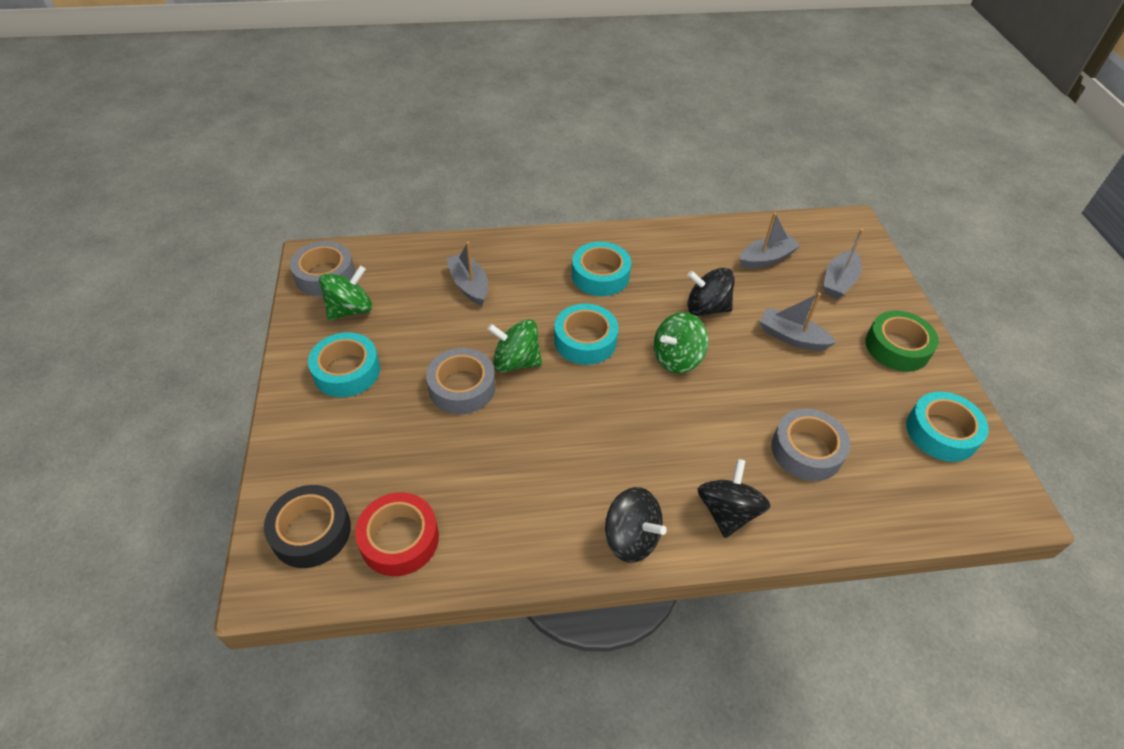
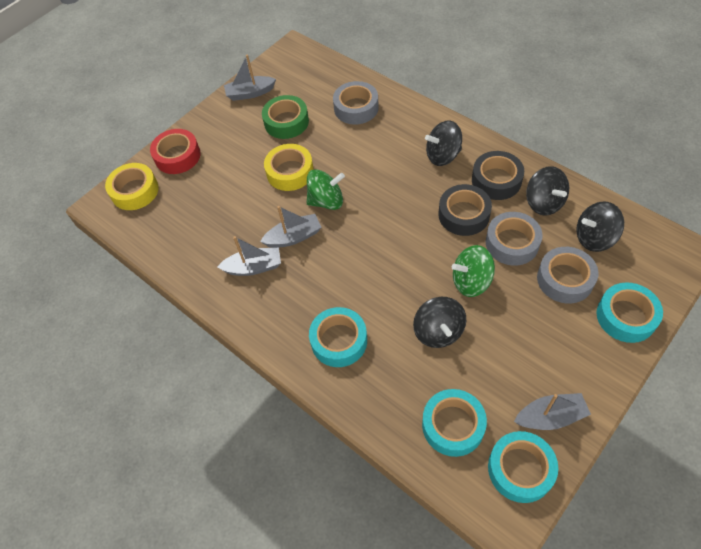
black spinning top: [605,487,667,563] [687,268,735,316] [697,459,771,538] = 3 -> [413,297,466,348] [425,120,462,166] [526,166,569,216] [576,201,624,252] = 4
black tape: [264,485,351,568] = 1 -> [439,184,492,236] [472,151,524,200] = 2
green spinning top: [319,266,372,320] [487,319,542,372] [654,312,708,374] = 3 -> [307,169,345,210] [452,245,495,297] = 2
yellow tape: none = 0 -> [105,163,159,210] [264,144,314,191] = 2

